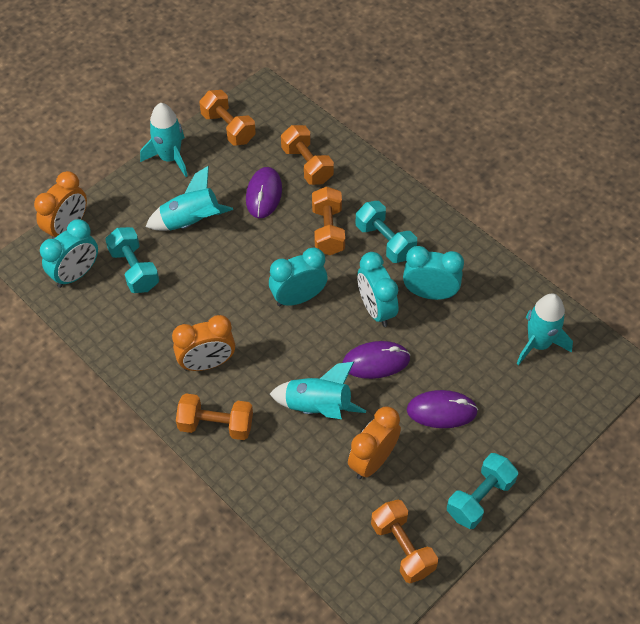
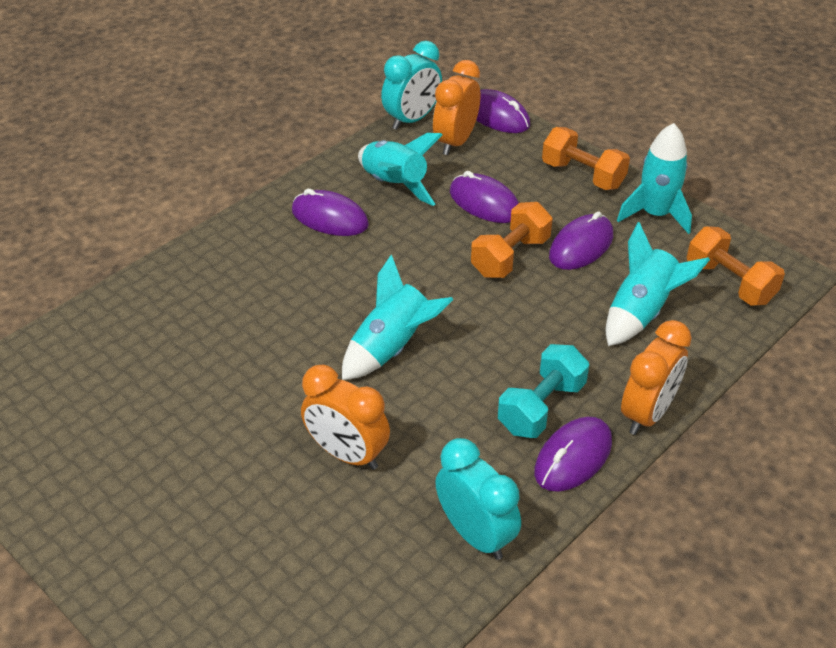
orange dumbbell: [176,393,253,440] [199,90,256,146] [281,125,334,185] [312,186,345,255] [371,500,438,583] = 5 -> [471,202,552,278] [542,127,630,190] [687,226,785,306] = 3
purple mouse: [246,167,282,218] [342,341,410,379] [407,390,478,428] = 3 -> [292,189,369,236] [450,171,519,223] [476,89,530,133] [534,417,612,492] [549,211,613,270] = 5
turquoise clock: [40,219,98,288] [269,247,327,307] [357,252,398,327] [403,246,464,300] = 4 -> [381,41,442,130] [435,438,521,560] = 2
turquoise dumbbell: [105,227,159,293] [356,201,417,263] [447,453,518,529] = 3 -> [498,344,589,438] = 1

